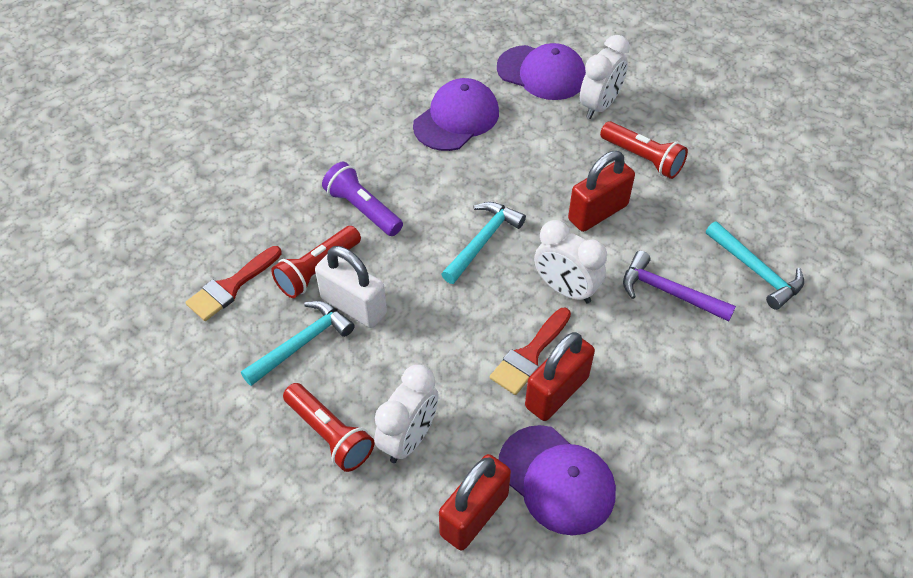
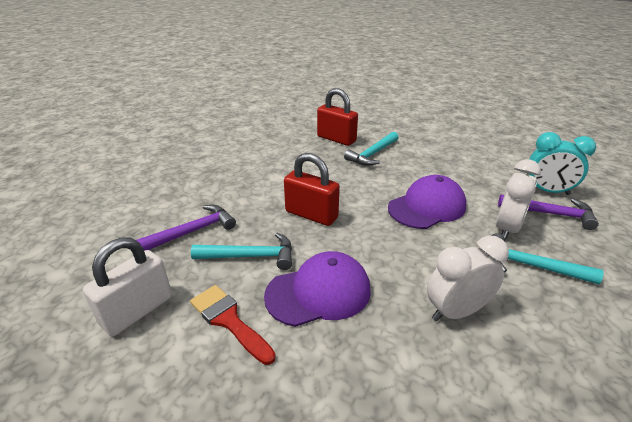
purple cap: [413,78,499,151] [497,43,586,100] [499,425,616,535] = 3 -> [264,251,371,327] [388,175,466,229] = 2
purple flashlight: [322,162,403,236] = 1 -> none = 0
purple hammer: [623,251,736,322] = 1 -> [136,205,236,251] [498,195,599,230] = 2
red brush: [185,246,282,321] [490,308,571,395] = 2 -> [190,285,276,365] = 1
red flashlight: [271,226,361,298] [283,383,375,472] [600,121,688,179] = 3 -> none = 0
red padlock: [439,454,511,551] [525,332,595,421] [568,151,635,232] = 3 -> [284,153,340,226] [317,88,358,146] = 2
turquoise clock: none = 0 -> [528,132,596,195] = 1
white clock: [374,365,439,463] [534,220,607,303] [580,35,630,119] = 3 -> [427,235,509,321] [496,159,541,241] = 2

